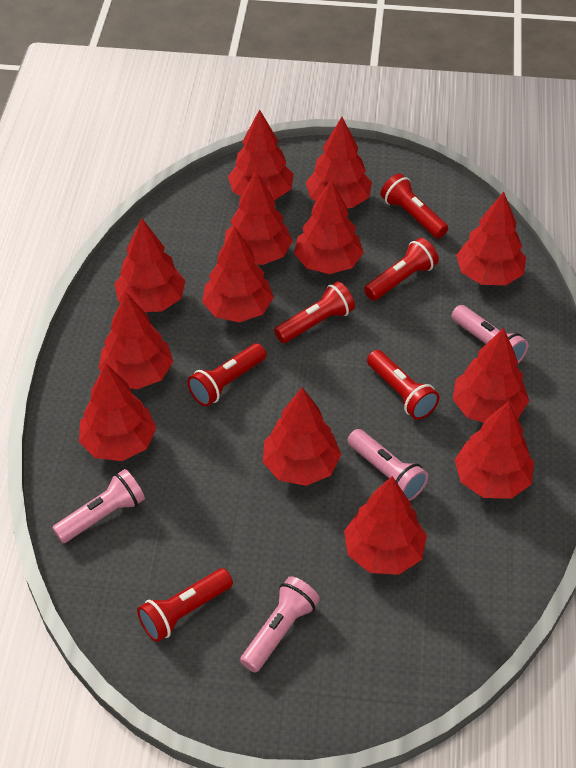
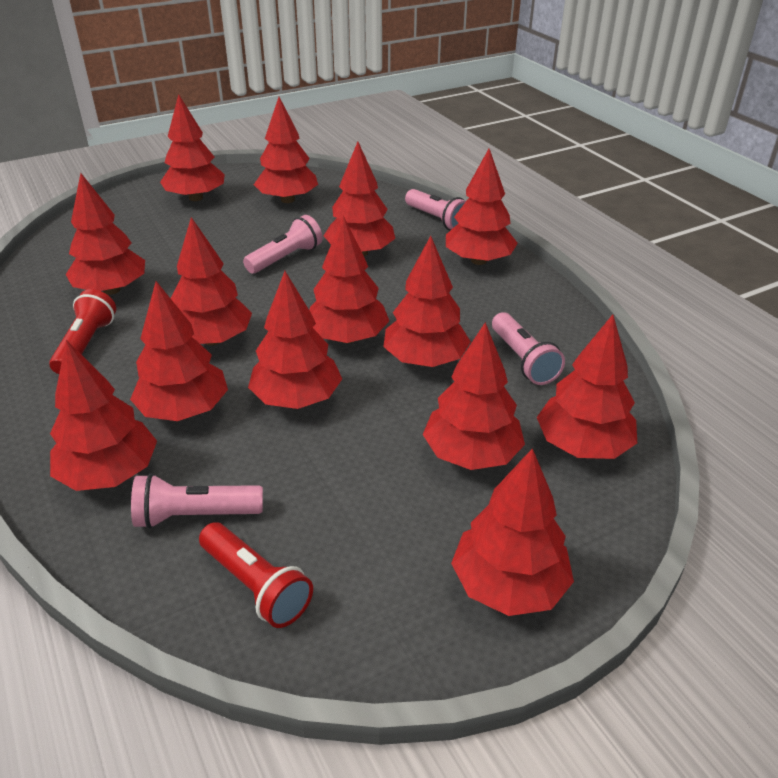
red flashlight: [137,568,233,642] [187,343,266,406] [274,281,355,343] [364,238,439,301] [367,350,439,420] [380,173,448,238] = 6 -> [49,289,116,374] [199,522,313,628] = 2
red tree: [79,363,157,461] [98,292,173,389] [114,218,186,312] [202,226,274,322] [225,171,293,265] [228,109,294,200] [263,387,341,486] [294,180,364,274] [306,117,372,208] [344,476,427,575] [453,328,529,423] [455,401,534,499] [456,191,526,285] = 13 -> [50,340,157,491] [66,173,145,295] [130,281,228,421] [160,94,225,201] [171,217,252,345] [248,271,342,409] [254,97,318,203] [309,216,389,343] [324,142,395,256] [383,236,471,367] [423,322,525,470] [446,149,518,265] [451,448,574,616] [537,315,637,459] = 14

